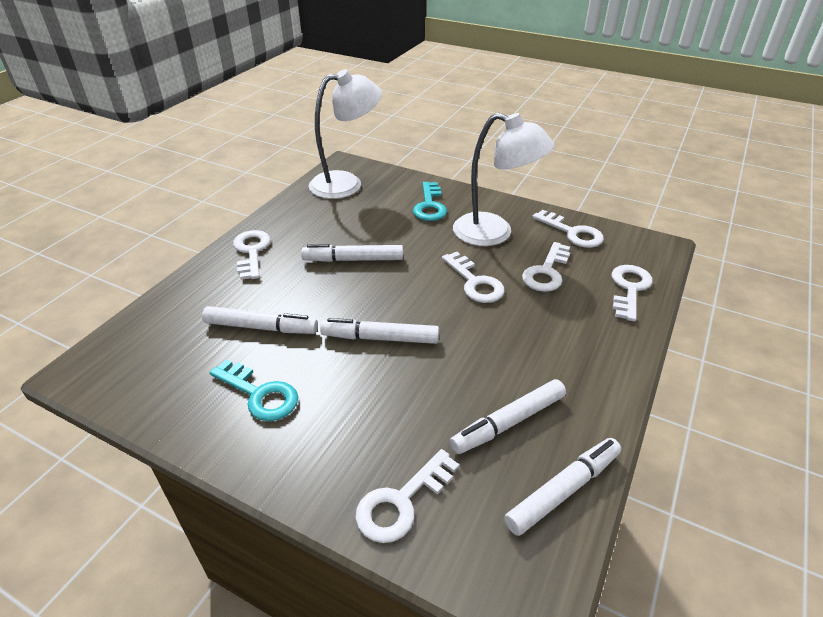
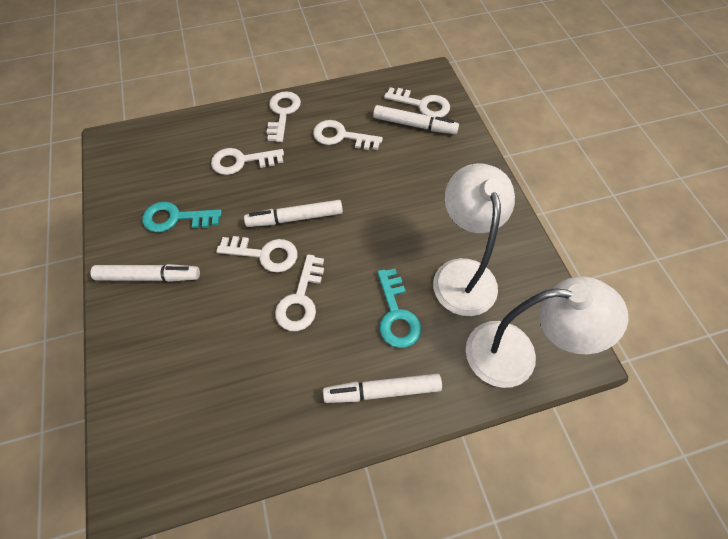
white marker: [202,306,318,334] [301,244,403,262] [320,318,439,344] [450,379,566,454] [504,438,621,536] = 5 -> [90,264,200,282] [244,200,343,227] [323,373,442,403] [373,105,459,134] = 4

